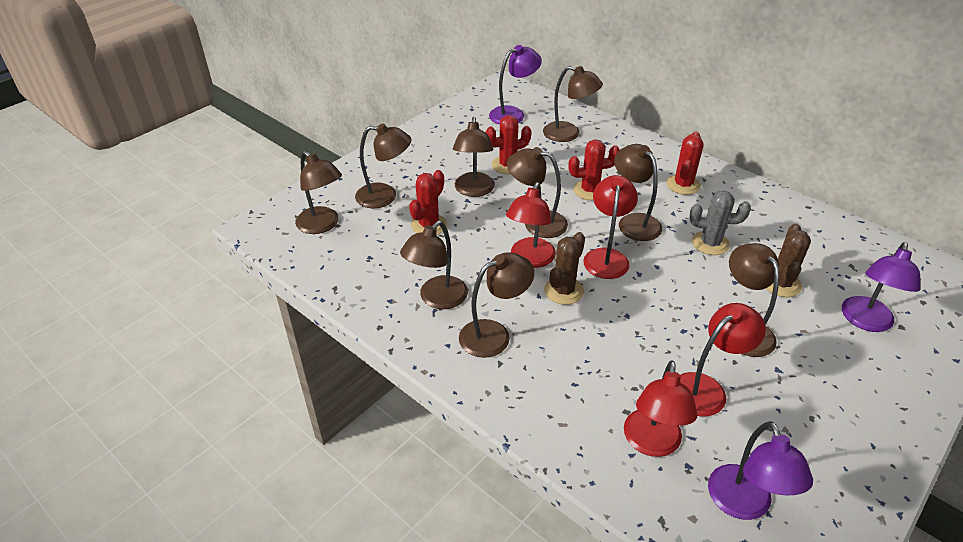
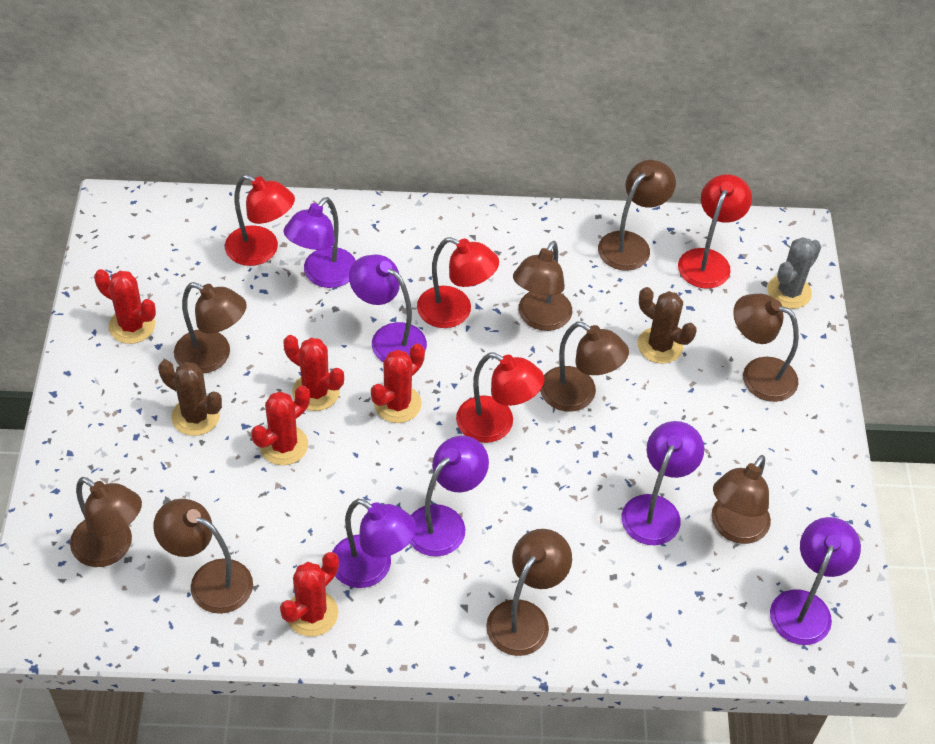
purple lamp: [489,45,542,124] [708,421,813,520] [842,242,921,332] = 3 -> [283,197,356,288] [332,499,417,588] [349,255,427,362] [410,436,489,557] [622,421,704,545] [770,517,861,645] = 6
red cactus: [409,170,447,235] [486,115,532,174] [568,139,620,200] [666,132,704,195] = 4 -> [94,269,156,344] [251,386,310,465] [280,552,339,637] [283,335,344,411] [371,344,425,423] = 5

